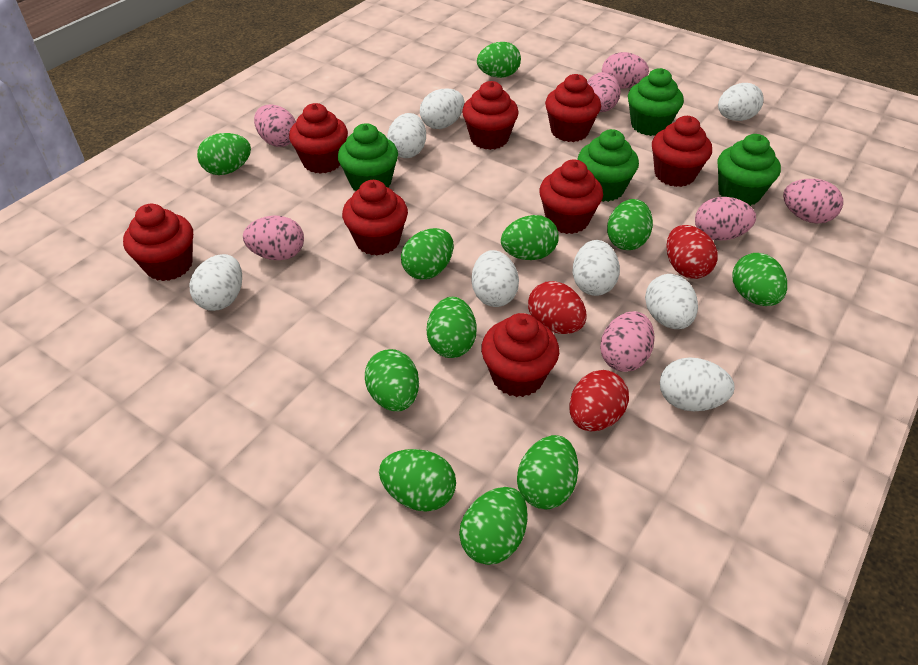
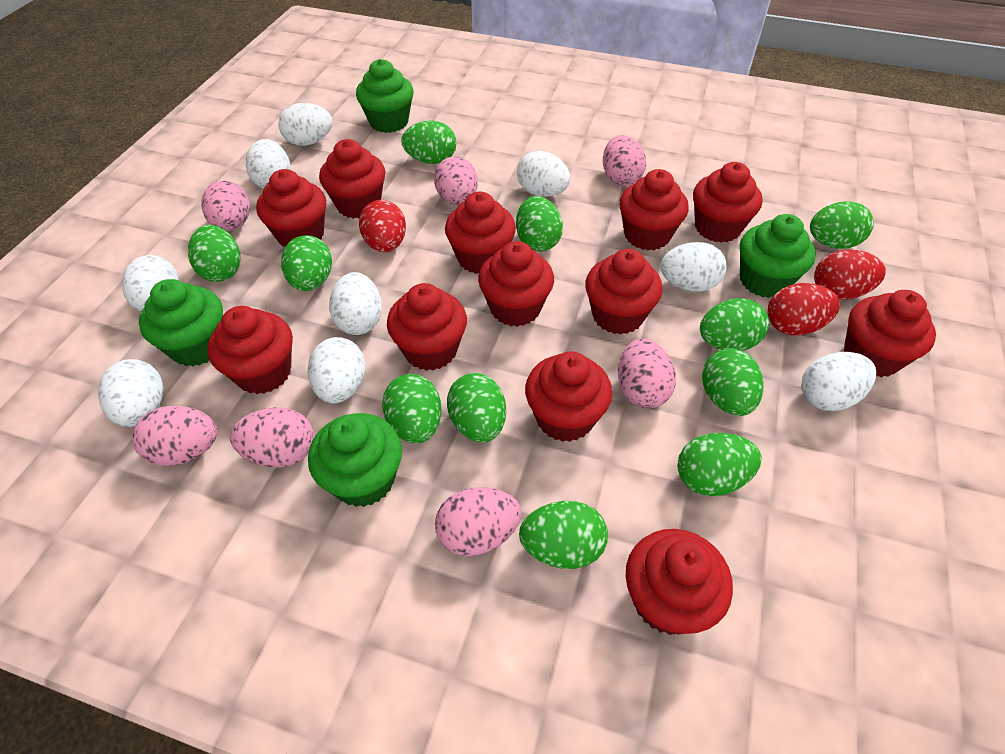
red cupcake: [123,204,193,281] [289,103,348,174] [342,180,408,256] [462,81,519,150] [481,313,559,397] [539,159,603,234] [545,74,601,142] [652,116,712,187] = 8 -> [208,306,293,394] [256,169,326,247] [319,139,385,219] [387,283,467,371] [445,192,516,274] [478,241,554,327] [525,352,612,442] [585,249,663,334] [619,169,689,250] [625,529,733,635] [693,162,763,243] [844,290,936,378] = 12
white egg: [189,254,242,311] [387,113,426,158] [420,89,465,129] [472,250,519,307] [573,240,620,296] [645,274,698,329] [660,357,735,411] [718,83,764,121] = 8 -> [98,359,163,427] [122,255,179,312] [246,139,291,189] [278,103,333,146] [308,337,365,404] [329,272,382,335] [517,151,570,197] [660,242,727,292] [801,352,876,411] = 9

